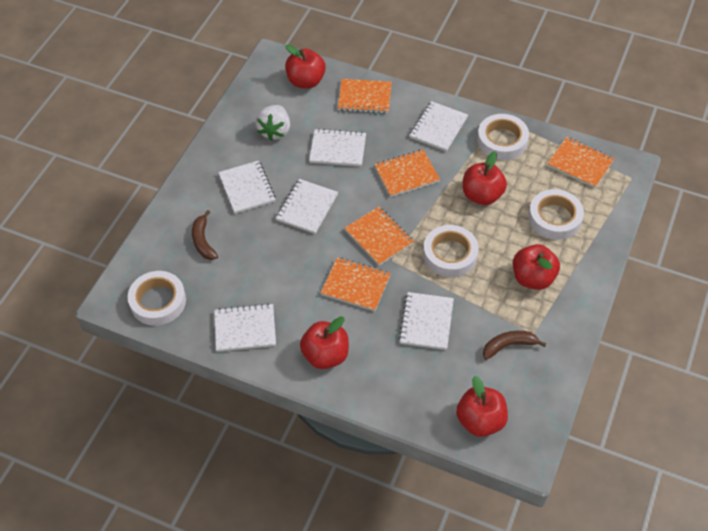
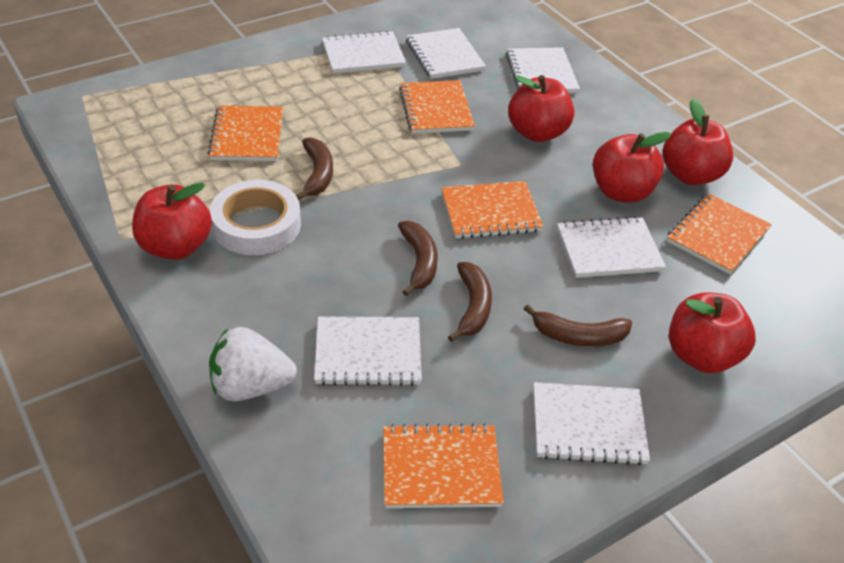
brown banana: [192,210,218,260] [483,331,546,360] = 2 -> [296,137,333,200] [398,221,438,296] [448,262,492,342] [524,304,632,347] = 4
white tape: [128,271,186,326] [423,225,479,277] [477,114,529,160] [528,189,584,240] = 4 -> [210,180,301,255] = 1

